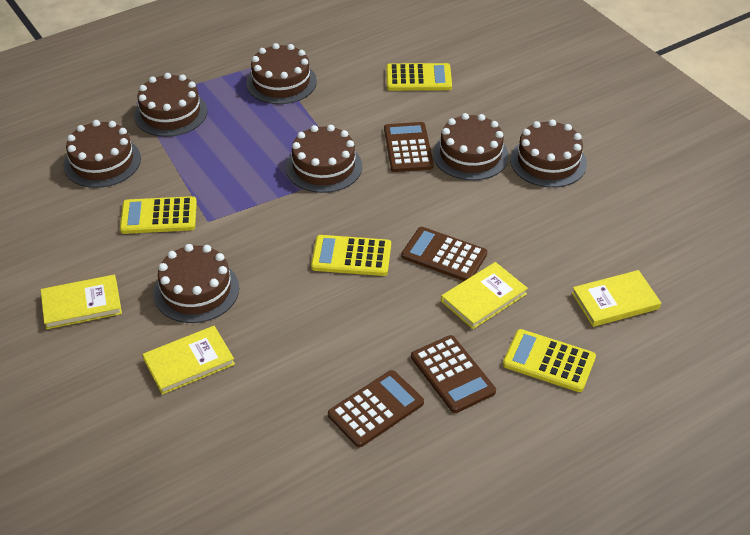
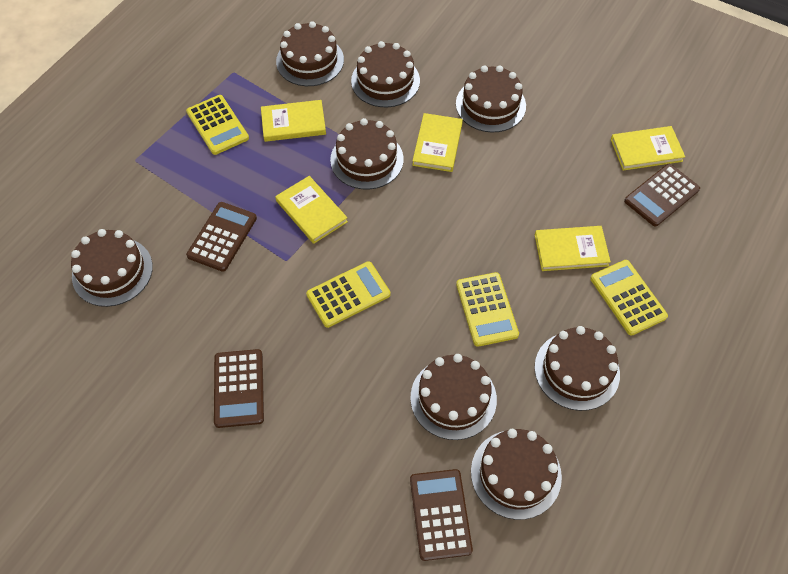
brown cake: [63,120,141,188] [134,73,207,137] [153,244,239,323] [246,43,317,104] [286,125,362,193] [433,113,509,180] [510,119,587,188] = 7 -> [71,229,153,307] [276,21,344,86] [330,118,404,190] [351,41,420,107] [410,354,497,440] [456,65,526,132] [471,429,562,520] [534,326,620,411] = 8
yellow book: [41,274,122,329] [142,326,235,395] [441,262,528,329] [572,270,661,327] = 4 -> [261,100,326,142] [275,176,348,244] [412,113,463,172] [535,226,611,271] [611,126,685,171] = 5

